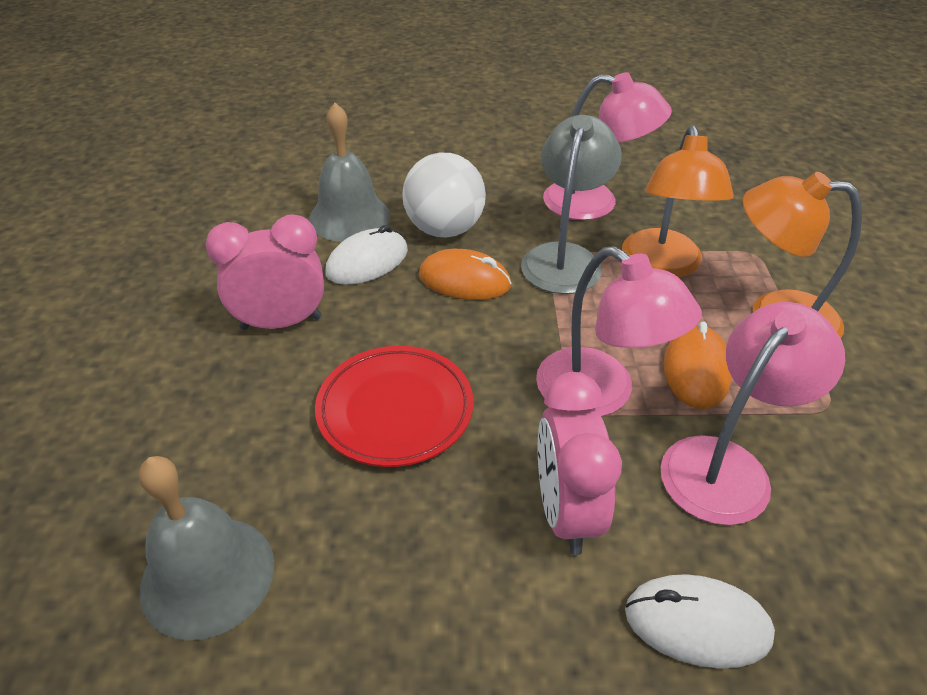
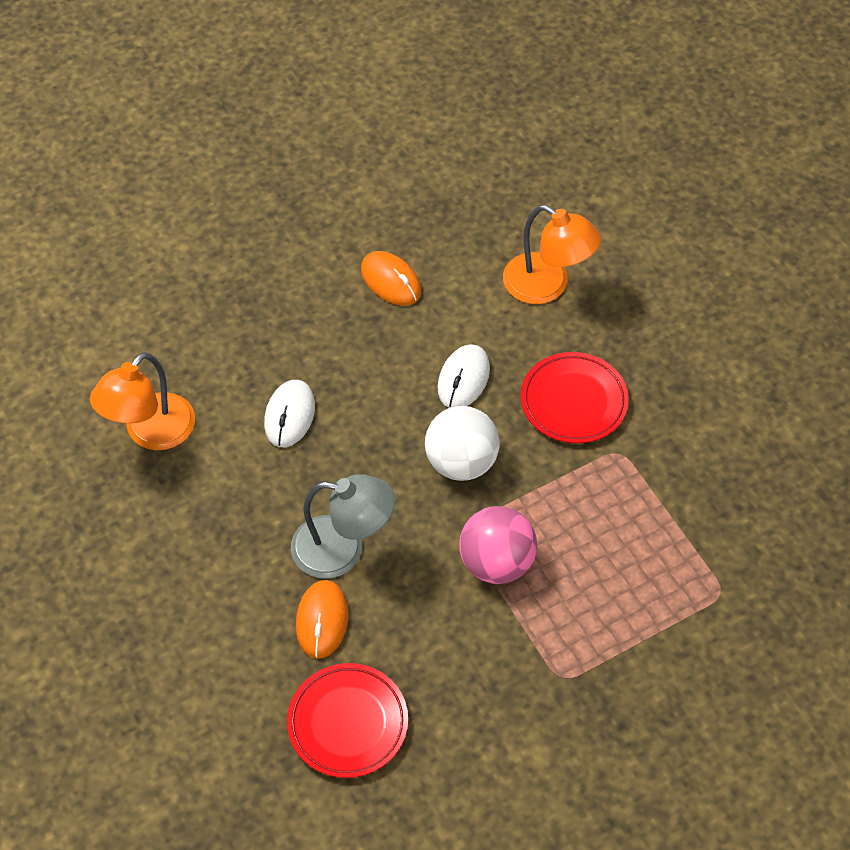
grey bell: [138,456,274,640] [309,103,390,242] = 2 -> none = 0
pink ball: none = 0 -> [459,506,537,584] = 1
pink clock: [205,215,324,330] [538,372,622,555] = 2 -> none = 0
pink lamp: [536,246,702,417] [543,72,672,220] [661,302,845,525] = 3 -> none = 0
red plate: [315,346,473,467] = 1 -> [287,663,408,778] [520,352,629,443] = 2

